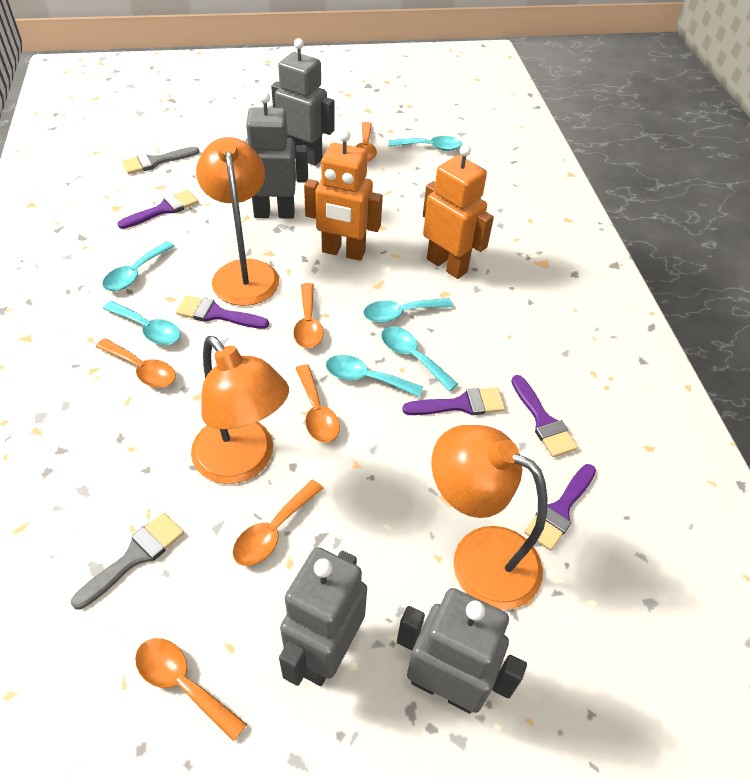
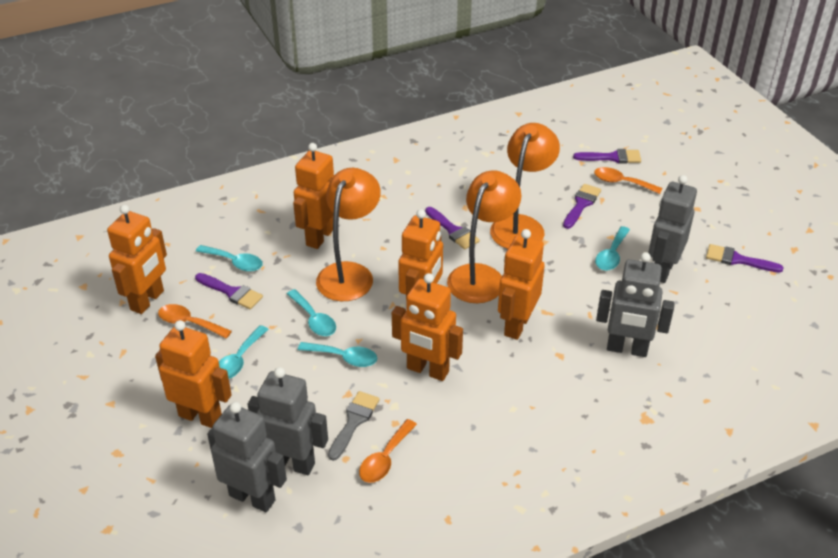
grey brush: [71,513,184,610] [122,147,199,174] = 2 -> [328,391,380,461] = 1
orange robot: [304,130,383,261] [423,144,494,279] = 2 -> [107,205,167,314] [155,320,232,428] [293,143,334,249] [392,273,463,381] [398,209,443,297] [498,229,545,340] = 6
orange spoon: [96,338,176,388] [135,638,247,742] [233,479,323,566] [293,283,324,348] [296,364,340,443] [356,122,377,162] = 6 -> [158,304,232,339] [359,419,417,483] [594,167,662,194] = 3
turquoise spoon: [102,241,175,291] [103,301,181,345] [326,355,423,397] [363,298,453,323] [381,326,458,391] [389,136,462,151] = 6 -> [196,245,263,272] [219,325,269,379] [287,289,336,336] [298,342,377,367] [595,226,630,271] = 5

